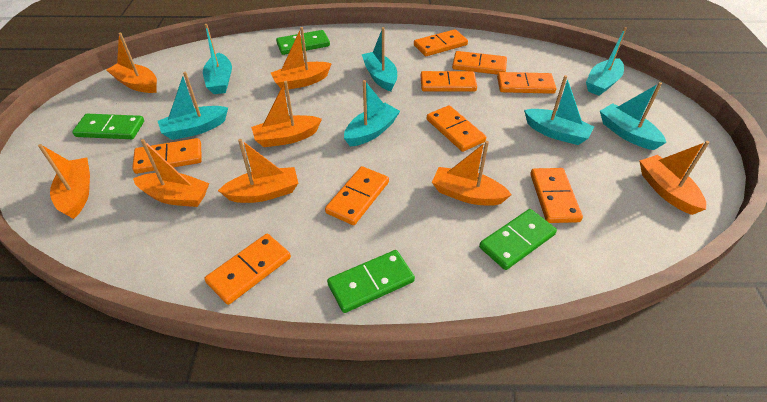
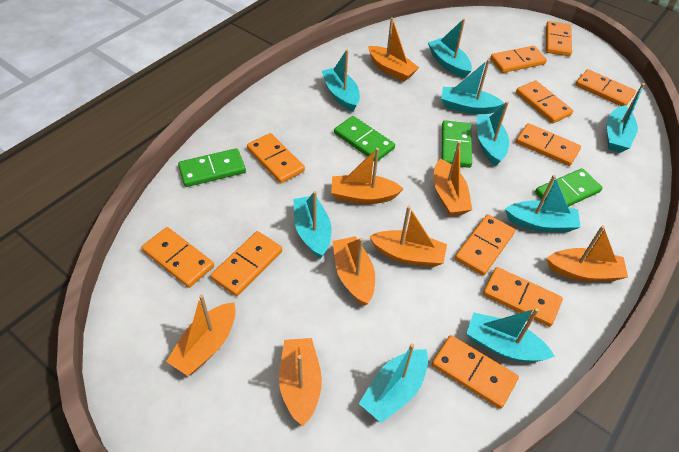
orange domino: [132,138,202,174] [204,234,291,305] [325,166,389,225] [414,29,468,56] [421,71,477,92] [427,105,486,152] [452,51,507,75] [497,72,556,94] [530,168,583,223] = 9 -> [142,227,214,288] [211,231,282,296] [247,133,305,183] [432,335,519,409] [455,215,515,276] [483,267,563,327] [490,46,547,73] [516,81,573,123] [516,123,581,166] [546,21,572,56] [575,69,636,106] = 11
turquoise boat: [158,72,228,140] [203,24,232,94] [344,80,400,146] [362,27,397,92] [524,75,594,145] [586,27,627,96] [600,82,667,150] = 7 -> [293,191,332,259] [322,49,360,112] [359,343,428,423] [428,18,472,78] [441,59,504,114] [466,308,555,363] [477,101,509,166] [505,175,581,232] [607,83,645,153] = 9

